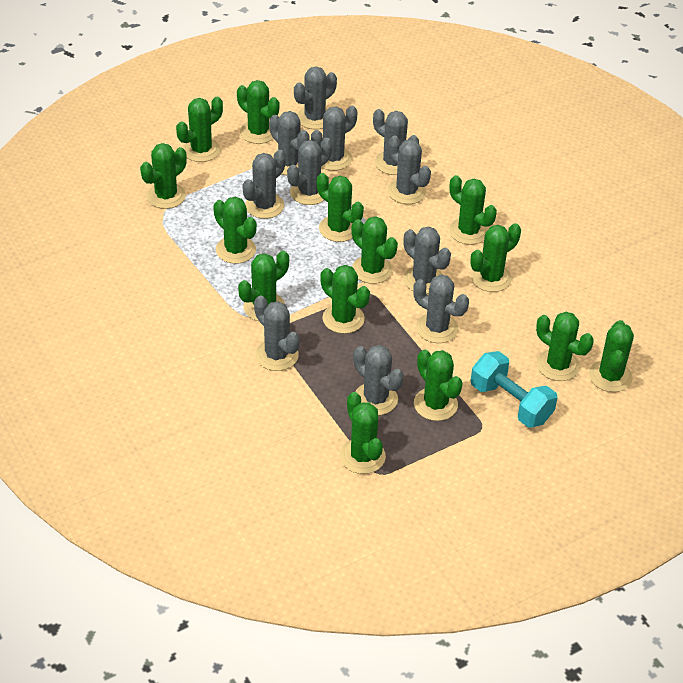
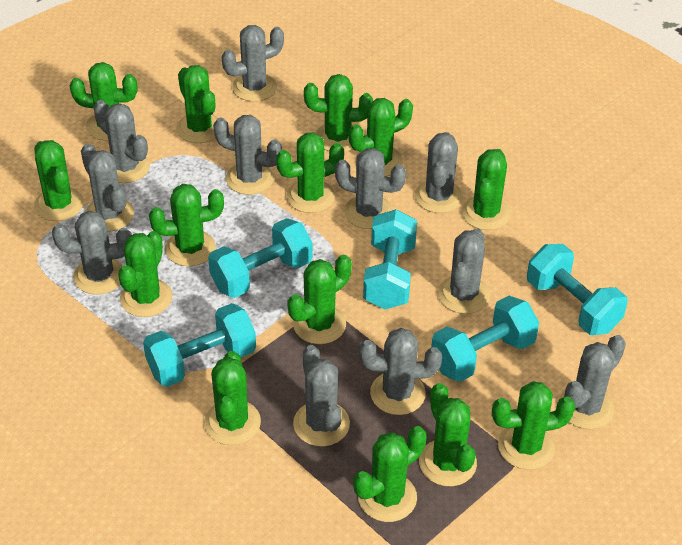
turquoise dumbbell: [471,351,557,428] = 1 -> [143,303,256,387] [208,218,312,298] [363,209,417,309] [431,296,539,382] [527,244,628,335] = 5

